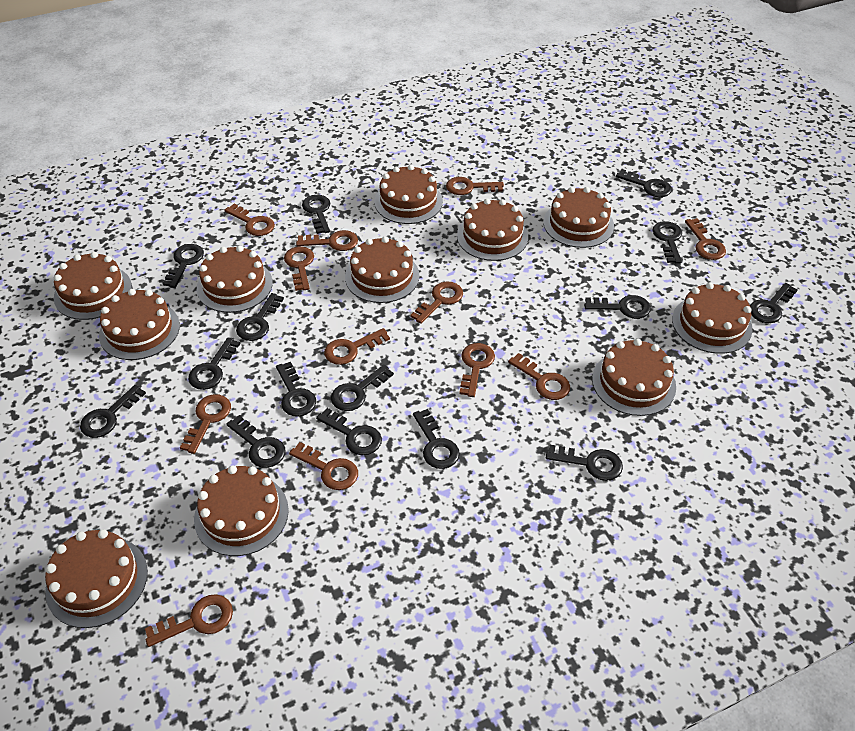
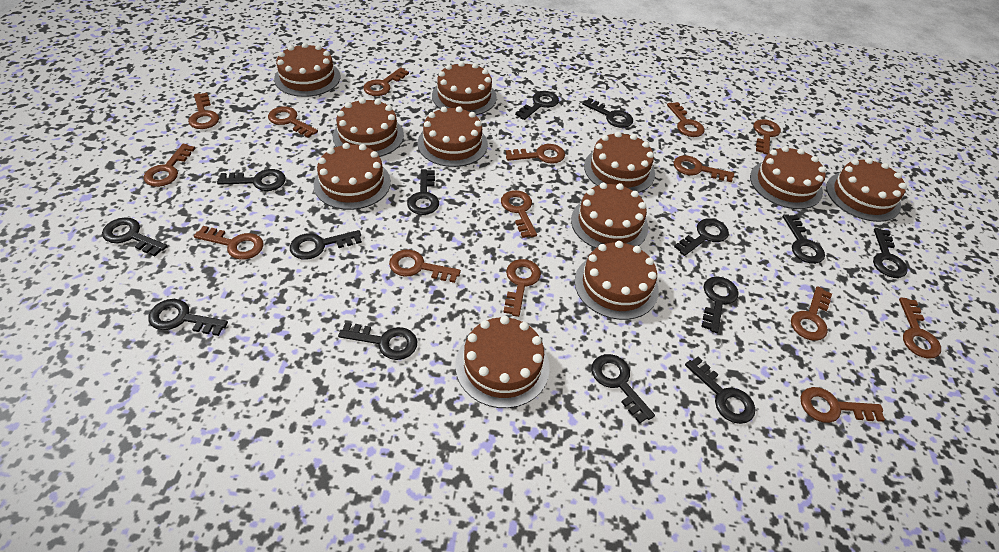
black key: [80,384,146,438] [162,244,204,288] [188,337,240,390] [226,415,286,468] [236,293,284,341] [276,362,316,417] [302,195,330,234] [316,408,382,455] [331,364,394,411] [413,409,460,469] [546,445,623,481] [584,295,651,319] [616,169,672,197] [652,221,682,264] [750,283,798,323] = 15 -> [102,217,167,256] [148,299,228,336] [217,169,286,191] [290,230,362,260] [338,322,417,360] [407,169,439,215] [515,91,559,120] [582,98,633,128] [592,354,655,424] [674,218,729,256] [685,357,756,424] [701,276,739,333] [783,214,825,264] [873,228,908,278] = 14
brown key: [145,594,233,647] [180,394,231,454] [225,204,275,236] [284,246,314,291] [289,442,358,490] [296,230,358,251] [324,328,390,365] [410,281,463,324] [446,177,504,195] [459,343,495,397] [508,353,570,400] [685,218,726,260] = 12 -> [144,144,195,187] [188,93,219,129] [194,226,264,260] [268,106,318,138] [363,67,409,96] [389,249,461,283] [501,190,537,238] [503,259,541,317] [506,144,565,164] [667,102,705,137] [674,155,734,182] [754,119,781,154] [791,286,832,341] [800,387,885,423] [899,298,941,359] = 15

